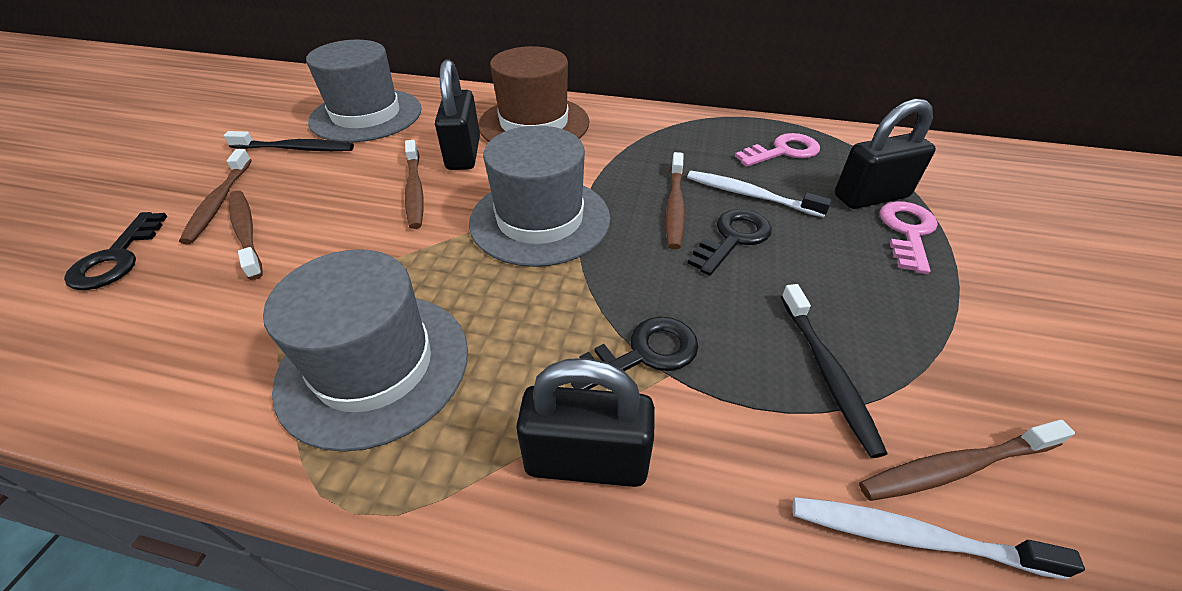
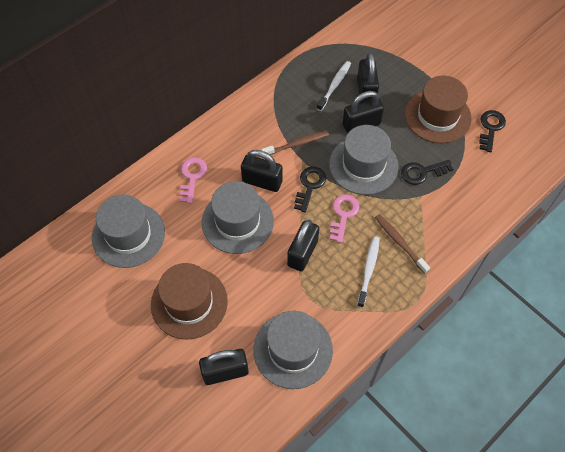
black padlock: [435,60,480,170] [516,358,655,487] [835,99,936,209] = 3 -> [199,349,249,385] [241,150,282,192] [287,220,319,271] [343,91,384,134] [357,53,379,102] = 5
black toothbrush: [224,131,354,151] [781,284,888,458] = 2 -> none = 0
brown hat: [478,46,589,142] = 1 -> [151,263,228,340] [405,76,472,143] = 2
brown toothbrush: [179,149,252,244] [229,190,263,280] [405,140,424,229] [666,152,685,249] [859,420,1075,501] = 5 -> [261,131,329,155] [375,214,430,274] = 2
grey hat: [263,249,468,452] [306,40,421,142] [469,125,610,267] = 3 -> [92,194,165,268] [202,181,274,254] [253,311,333,389] [329,125,399,195] = 4

